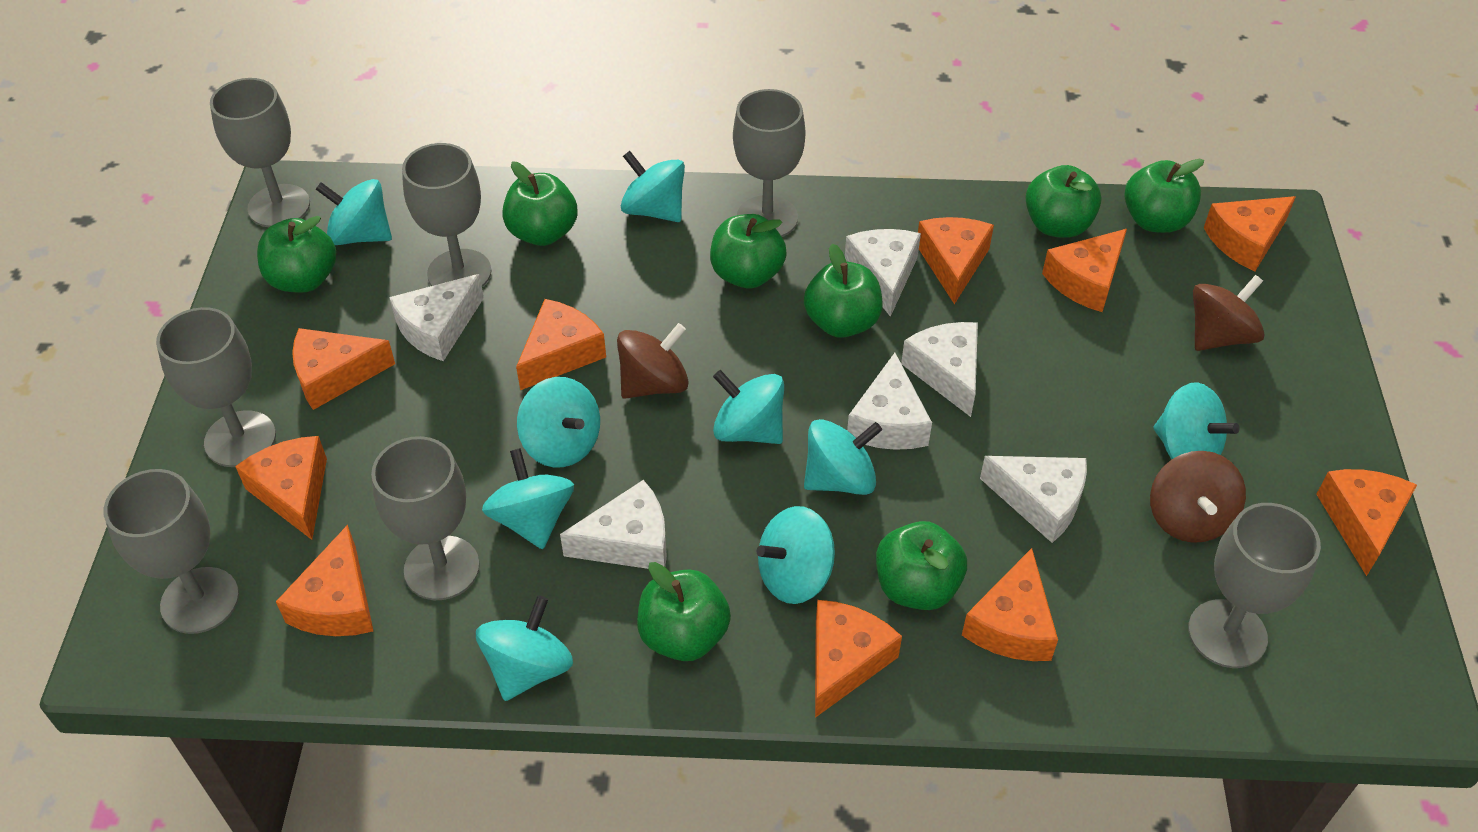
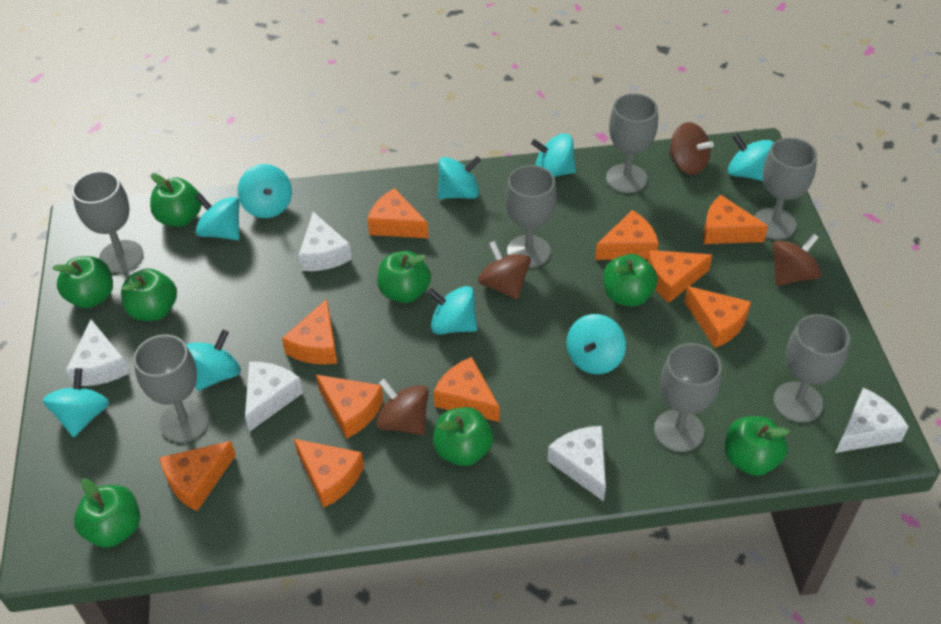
brown spinning top: [617,323,689,399] [1150,451,1246,543] [1193,275,1265,351] = 3 -> [376,379,429,435] [478,241,531,300] [669,122,714,175] [772,233,821,286] = 4
white cheese: [389,274,484,361] [560,480,667,569] [845,229,921,317] [847,353,932,450] [901,322,978,417] [980,456,1087,543] = 6 -> [66,320,129,386] [245,362,303,432] [299,212,352,271] [547,426,606,501] [835,388,909,453] = 5

